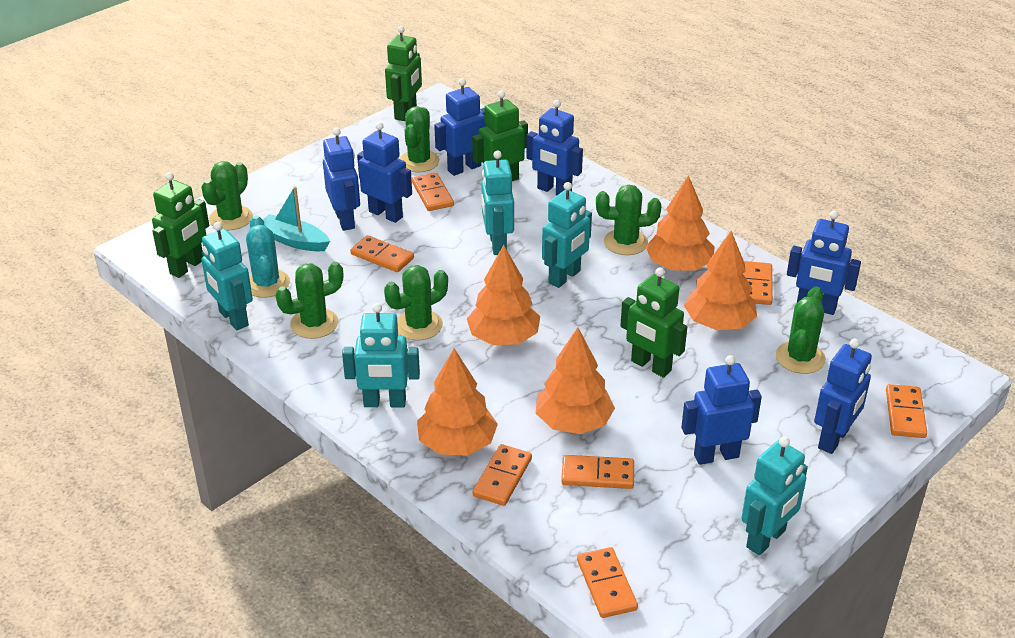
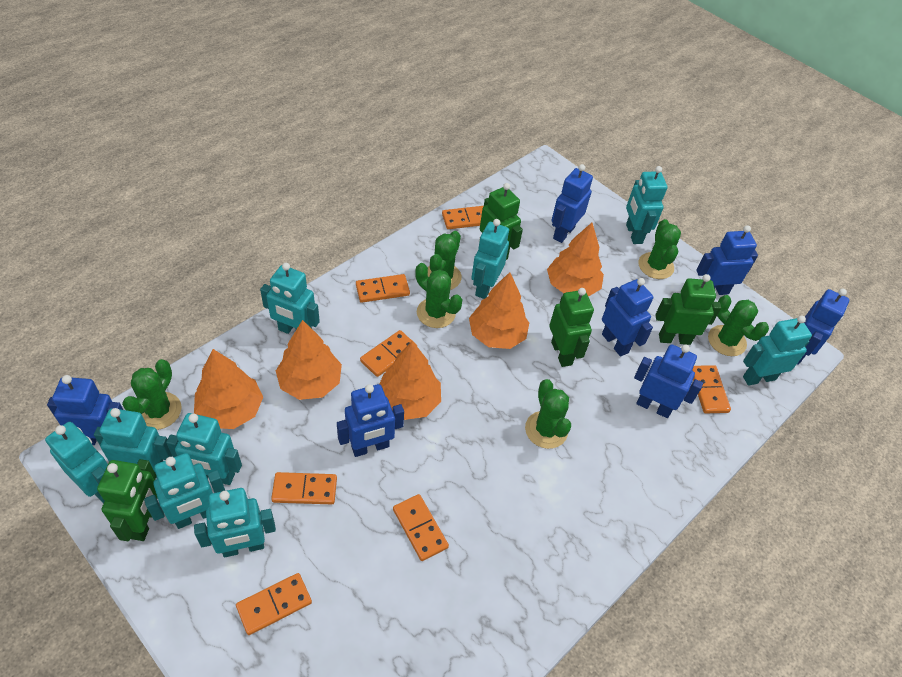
turquoise boat: [263,186,330,251] = 1 -> none = 0
turquoise cactus: [246,215,290,298] = 1 -> none = 0
turquoise robot: [202,222,253,330] [342,303,420,407] [481,151,514,255] [542,182,592,288] [741,437,808,555] = 5 -> [45,422,108,503] [94,408,172,479] [144,453,225,529] [166,413,242,485] [194,488,276,557] [260,263,320,334] [471,219,509,299] [626,166,667,244] [743,315,812,386] = 9

